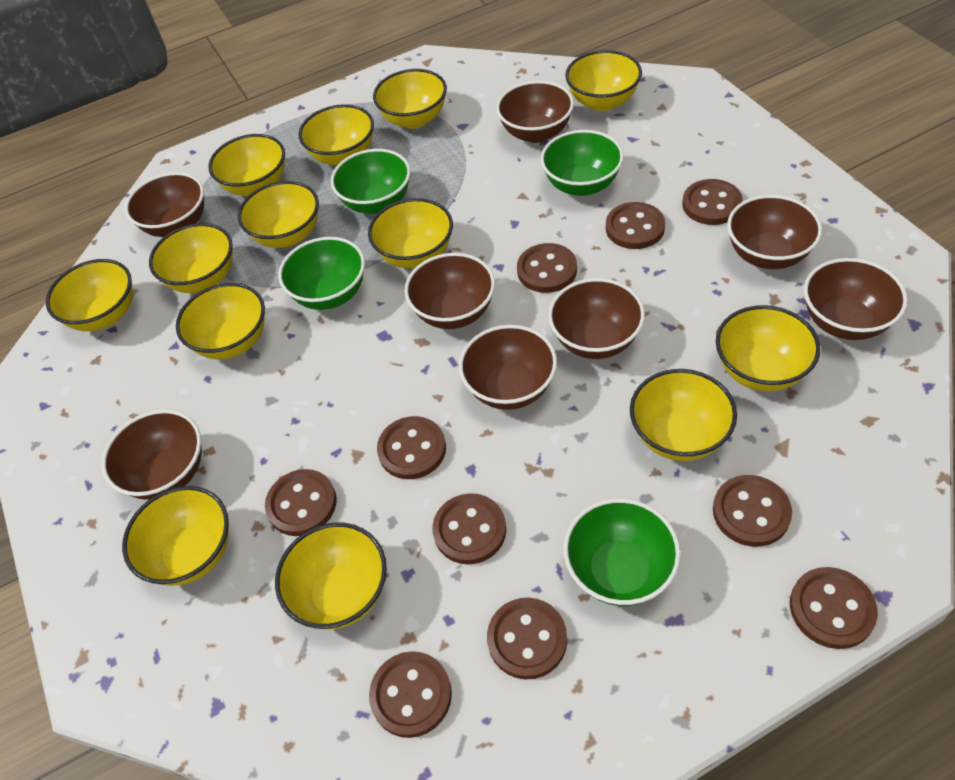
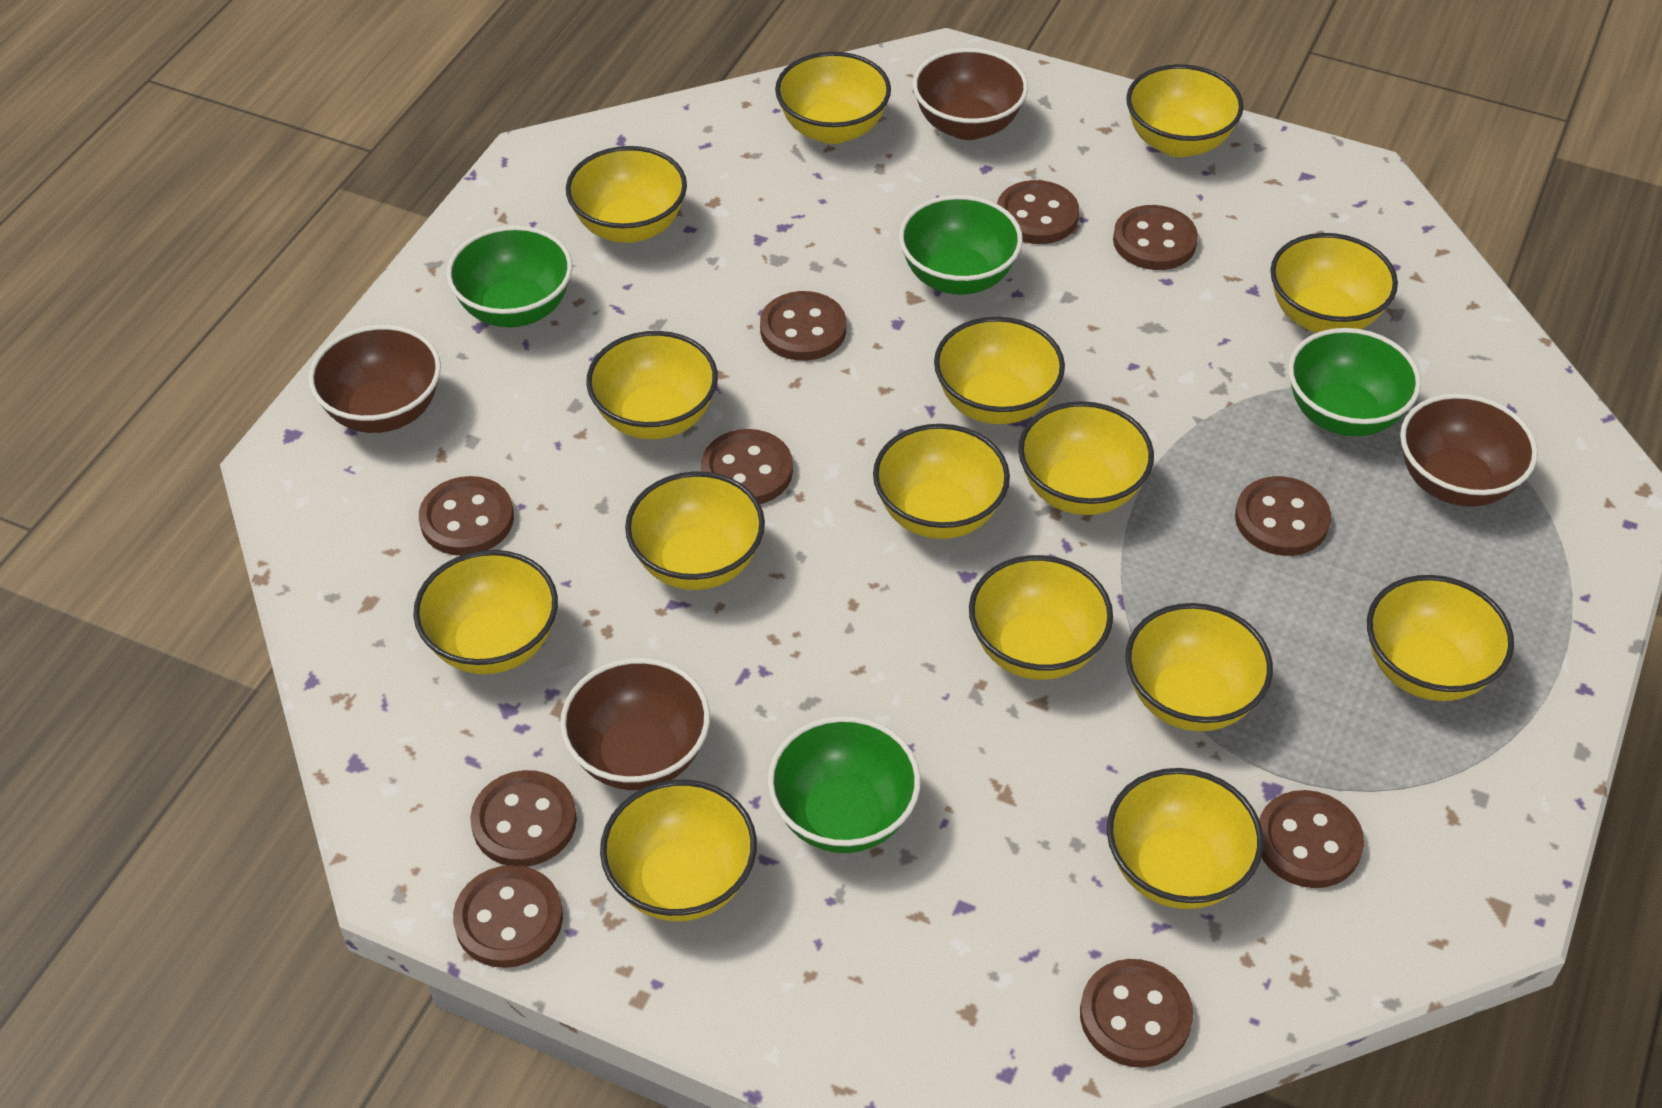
brown bowl: [102,410,202,500] [125,172,204,237] [404,253,495,329] [459,325,557,410] [496,81,574,143] [548,278,645,359] [727,195,822,269] [804,258,908,340] = 8 -> [309,325,441,433] [560,658,710,790] [913,48,1028,140] [1400,394,1538,507] = 4
yellow bowl: [46,259,133,331] [122,486,229,586] [149,223,233,293] [176,283,265,359] [208,134,285,196] [238,181,319,248] [275,523,387,629] [298,104,374,165] [368,198,453,269] [373,69,447,129] [565,50,642,111] [630,369,737,461] [716,305,820,391] = 13 -> [413,550,558,674] [566,146,687,243] [586,331,718,439] [600,780,757,921] [625,471,765,590] [775,52,891,144] [873,424,1010,539] [934,317,1065,424] [969,555,1113,680] [1018,401,1154,515] [1107,768,1263,909] [1125,603,1273,731] [1126,64,1244,157] [1270,233,1398,333] [1367,575,1514,701] = 15

